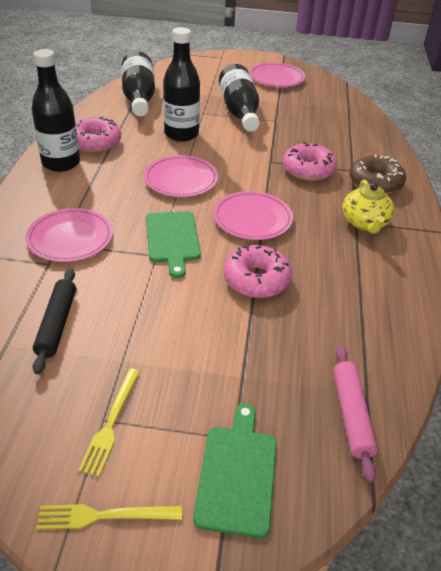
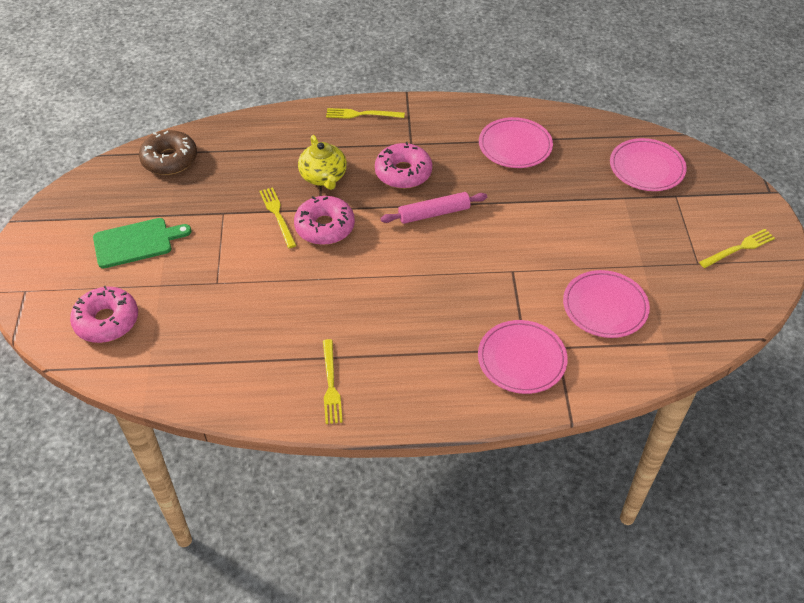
black bottle: [31,49,80,172] [121,51,155,116] [163,27,200,142] [219,64,260,132] = 4 -> none = 0
black rolling pin: [33,268,76,374] = 1 -> none = 0
green cutting board: [146,211,201,278] [193,403,277,538] = 2 -> [93,218,191,268] = 1
yellow fork: [36,504,182,530] [78,368,140,476] = 2 -> [259,187,297,248] [323,339,343,424] [326,108,405,119] [699,229,775,268] = 4

